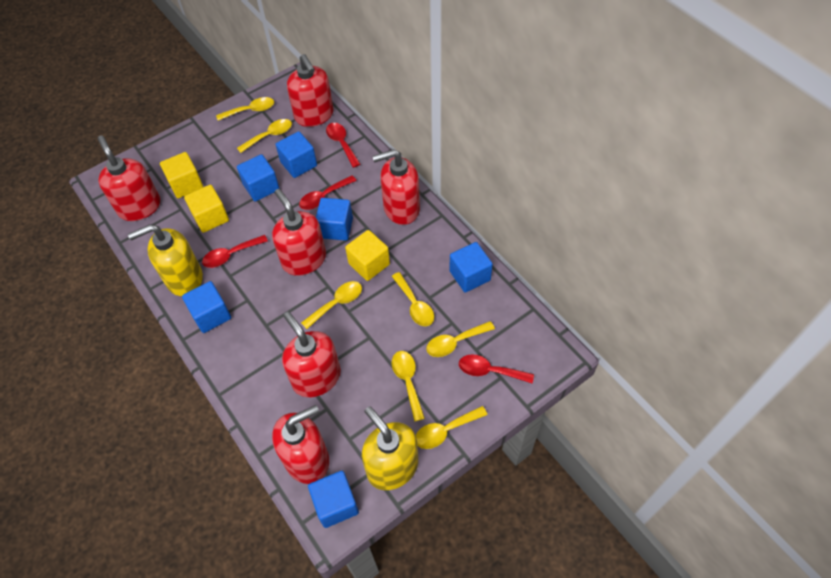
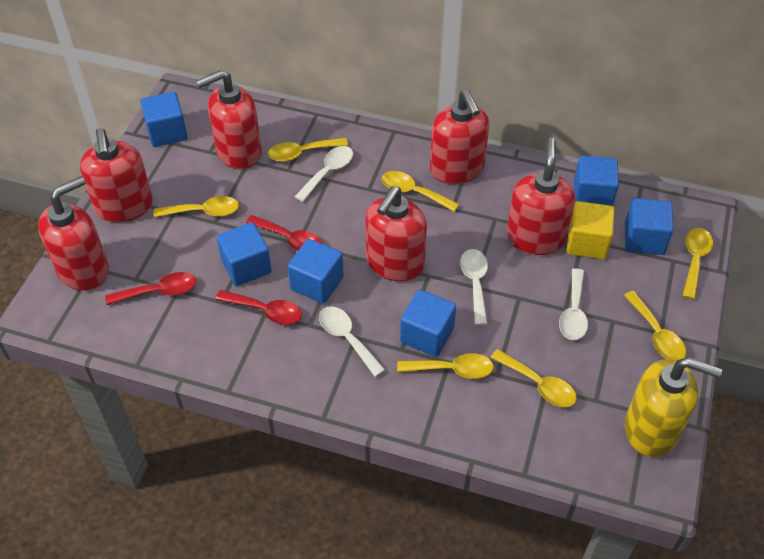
red spoon: [202,235,268,268] [299,175,357,210] [326,123,360,168] [459,354,534,383] = 4 -> [105,272,196,305] [216,290,302,325] [246,215,322,251] = 3
white spoon: none = 0 -> [295,146,353,202] [319,307,385,377] [460,249,488,325] [559,268,588,340] = 4
yellow cube: [160,152,203,198] [184,185,229,233] [345,230,390,281] = 3 -> [567,201,615,259] = 1
yellow soap dispenser: [128,224,203,296] [362,406,418,490] = 2 -> [625,357,722,457] = 1

